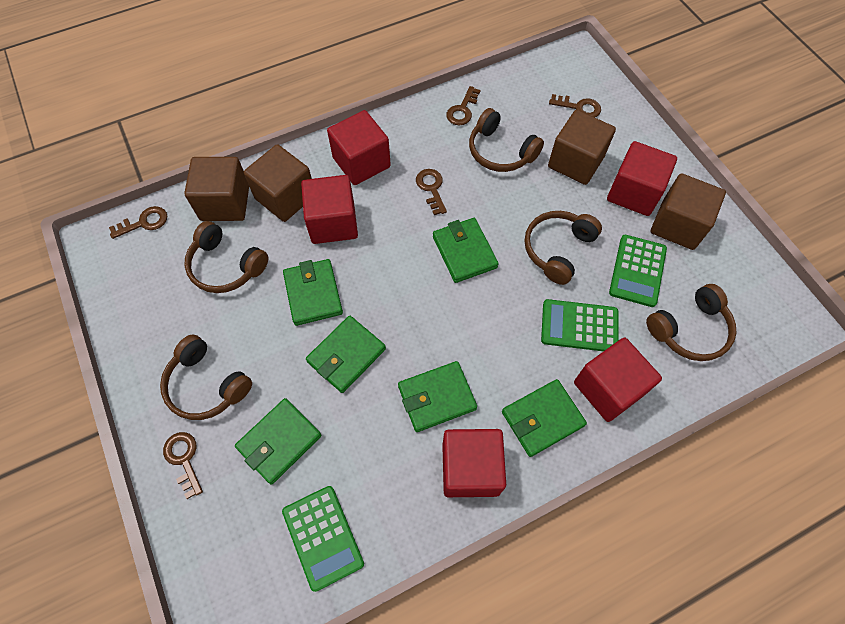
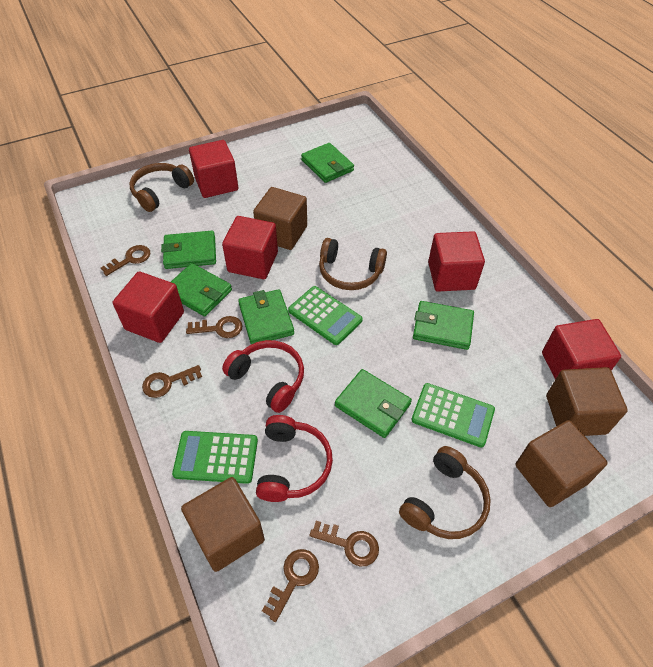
brown headphones: [160,334,252,420] [184,221,268,293] [469,108,544,172] [524,211,602,285] [646,284,736,361] = 5 -> [130,163,194,212] [319,238,387,290] [399,446,491,539] = 3
red headphones: none = 0 -> [222,340,304,413] [256,415,333,502] = 2

